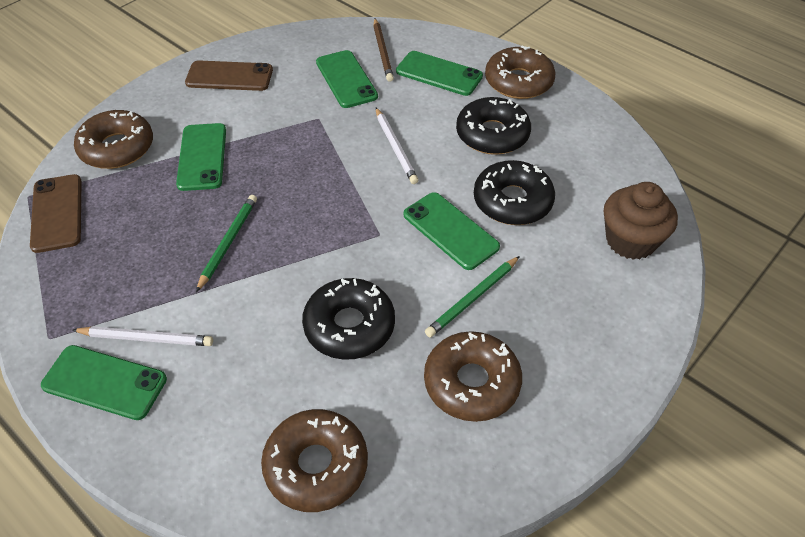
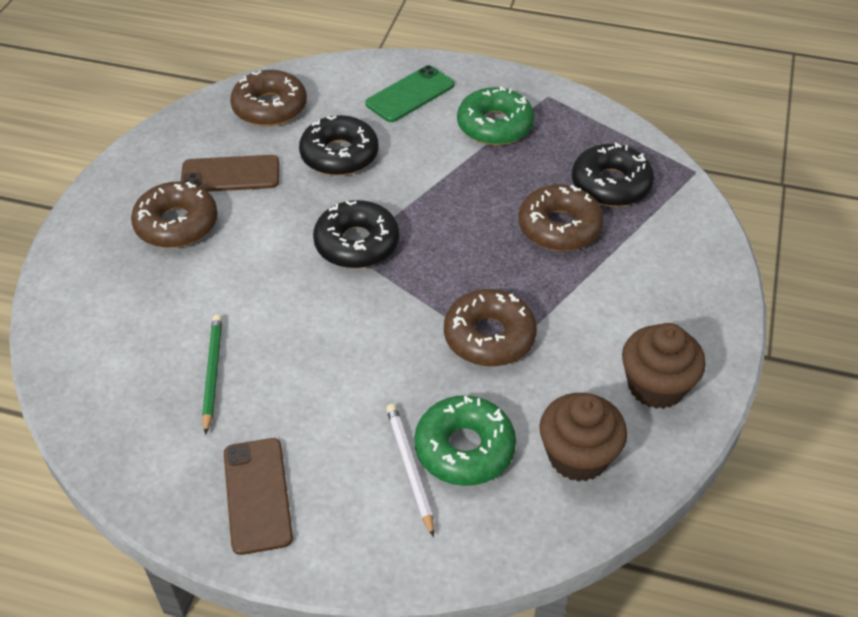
brown cupcake: [604,182,678,260] = 1 -> [539,393,627,482] [622,323,706,409] = 2
brown pencil: [373,19,394,82] = 1 -> none = 0
green donut: none = 0 -> [415,395,516,486] [457,86,534,145] = 2
green pencil: [196,195,257,292] [425,256,520,337] = 2 -> [202,315,222,435] = 1
green phone: [41,345,167,420] [176,123,226,191] [316,50,378,108] [396,51,483,96] [404,192,500,270] = 5 -> [365,65,454,122] = 1
white pencil: [73,326,213,346] [376,108,418,184] = 2 -> [386,404,434,537] = 1

